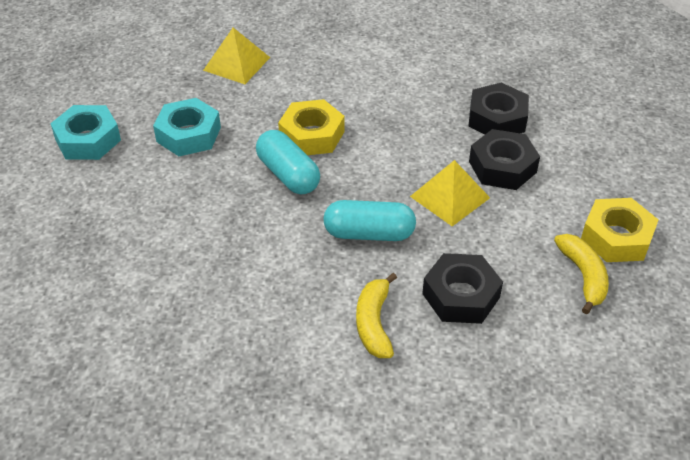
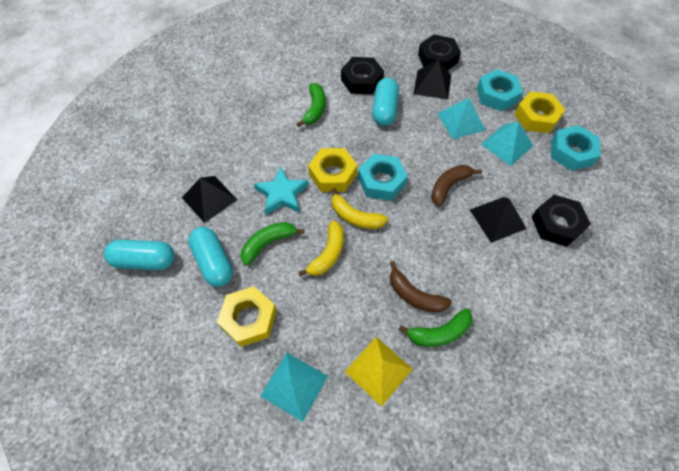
black pyramid: none = 0 -> [182,176,237,223] [413,60,451,99] [470,197,527,243] = 3
brown banana: none = 0 -> [390,261,452,312] [431,165,482,206] = 2
green banana: none = 0 -> [241,222,305,265] [296,83,325,127] [399,308,473,347] = 3
turquoise capsule: [256,130,320,194] [323,200,416,241] = 2 -> [104,240,175,270] [188,227,233,287] [372,78,399,126] = 3
turquoise nut: [50,105,121,160] [153,98,221,156] = 2 -> [358,154,408,201] [477,69,523,111] [551,125,601,171] = 3
turquoise pyramid: none = 0 -> [260,353,328,422] [437,98,485,139] [481,122,533,166] = 3
turquoise star: none = 0 -> [254,166,309,215] = 1
yellow nut: [278,99,344,155] [581,198,658,262] = 2 -> [217,286,277,347] [308,148,357,192] [514,92,565,133] = 3
yellow pyramid: [203,28,270,84] [410,160,490,226] = 2 -> [345,337,413,407] = 1

